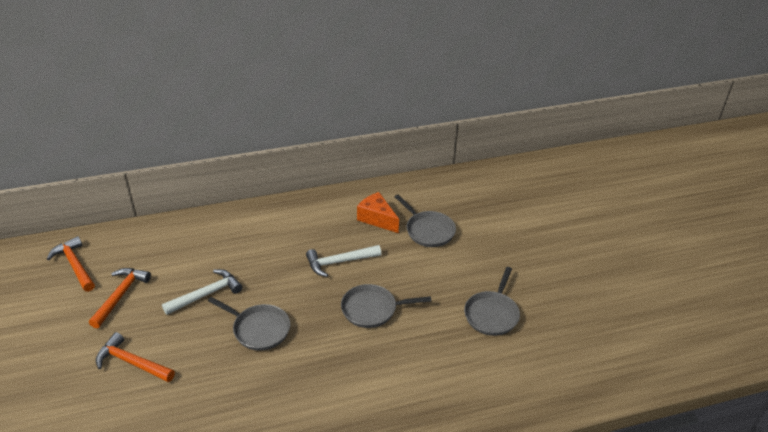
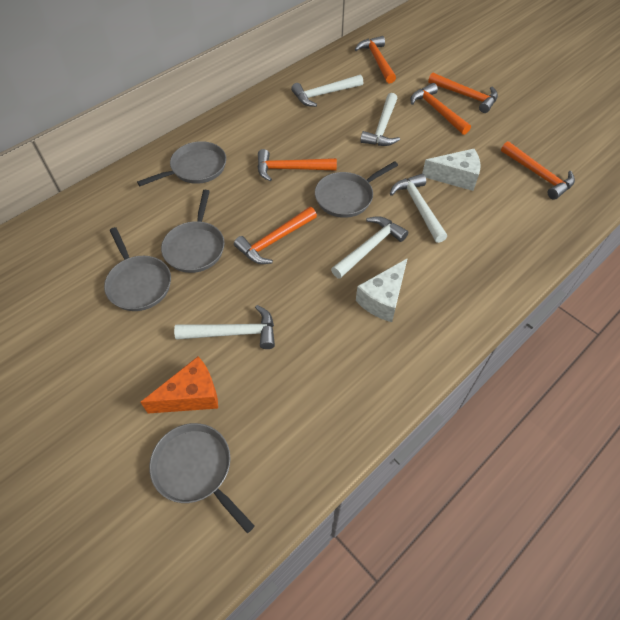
grey pan: [208,297,290,351] [341,284,431,328] [395,194,456,247] [464,267,520,336] = 4 -> [104,227,171,311] [137,141,226,186] [149,423,254,533] [161,190,225,273] [315,161,398,218] = 5
orange hammer: [47,236,95,292] [89,268,151,328] [96,332,175,382] = 3 -> [234,207,317,264] [257,149,337,181] [355,36,396,83] [411,83,471,135] [428,72,498,113] [501,141,575,200] = 6
white cheese: none = 0 -> [356,258,408,322] [422,149,480,191] = 2
white hammer: [162,269,242,315] [306,245,381,277] = 2 -> [174,305,275,349] [291,75,363,107] [331,216,408,279] [360,93,400,146] [390,174,447,243] = 5

